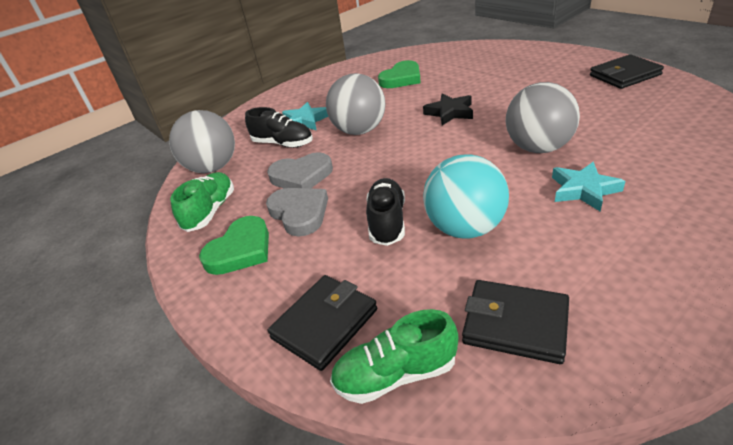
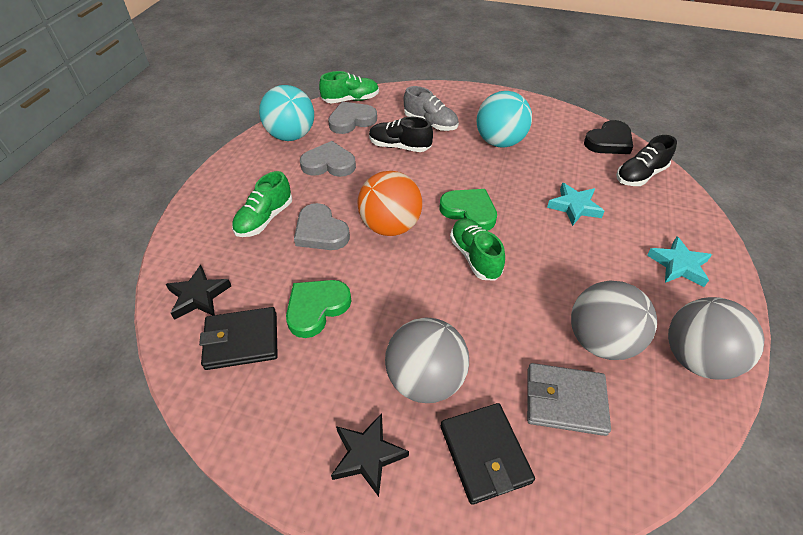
black heart: none = 0 -> [584,120,633,154] = 1
black star: [423,93,473,125] = 1 -> [166,265,231,320] [331,413,409,497] = 2
black wallet: [268,275,377,371] [462,280,569,364] [590,54,664,89] = 3 -> [199,307,278,370] [441,403,535,505] = 2
green shoe: [170,172,234,232] [330,309,458,404] = 2 -> [232,171,292,237] [319,71,379,103] [450,218,505,281] = 3
grey heart: [266,188,328,236] [267,152,333,189] = 2 -> [294,203,350,250] [300,141,356,177] [328,102,377,134] = 3
grey shoe: none = 0 -> [404,86,459,131] = 1
grey wallet: none = 0 -> [527,363,611,436] = 1
orange ball: none = 0 -> [357,171,422,236] = 1
turquoise ball: [423,154,509,239] = 1 -> [259,85,314,141] [476,91,532,147] = 2

